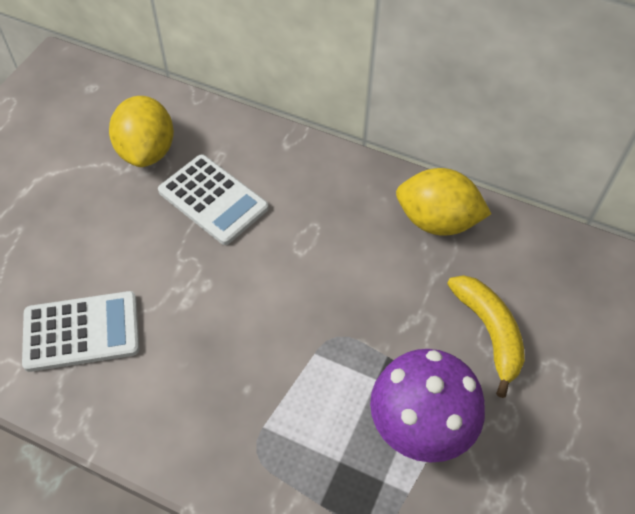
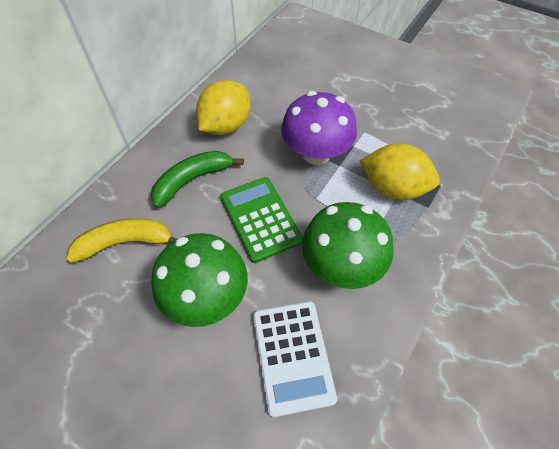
green banana: none = 0 -> [151,151,244,208] = 1
green calculator: none = 0 -> [220,177,303,263] = 1
green mushroom: none = 0 -> [151,233,248,327] [302,202,393,289] = 2
white calculator: [22,291,139,372] [158,154,269,245] = 2 -> [253,301,337,417] = 1

